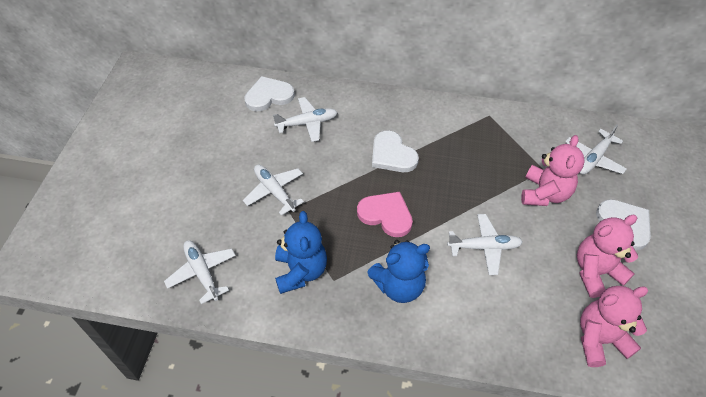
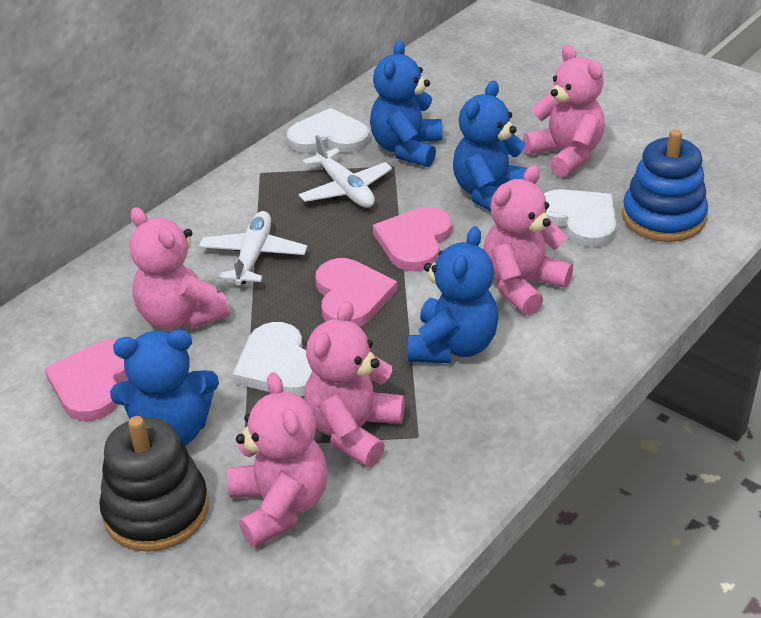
black stacking toy: none = 0 -> [99,416,209,552] = 1
blue stacking toy: none = 0 -> [622,129,708,242] = 1
blue teddy bear: [275,211,327,294] [367,240,430,303] = 2 -> [110,330,219,446] [370,40,443,167] [408,226,499,363] [453,81,527,211] = 4
pink heart: [357,192,413,237] = 1 -> [44,340,127,421] [315,258,398,327] [373,207,452,271] = 3
pink teddy bear: [521,135,584,206] [577,215,638,298] [580,286,649,367] = 3 -> [130,207,230,330] [228,372,328,547] [304,301,405,467] [483,165,573,315] [523,45,604,177] = 5
white plane: [164,240,236,304] [243,165,304,216] [273,97,338,142] [447,214,523,275] [565,124,627,174] = 5 -> [199,211,307,285] [299,135,392,208] = 2

